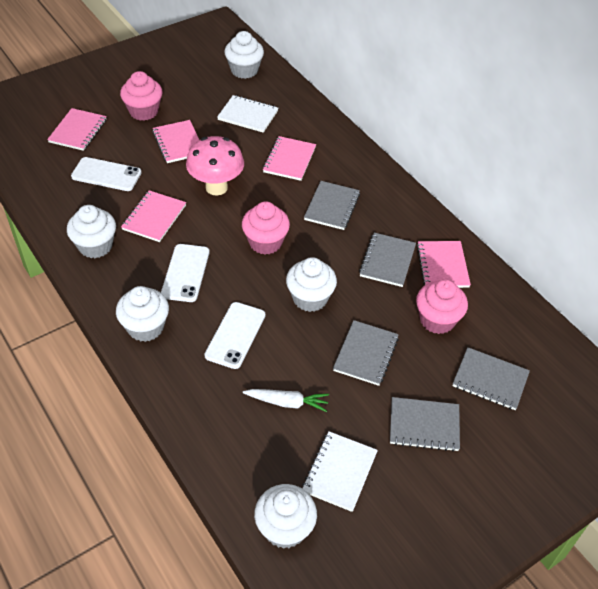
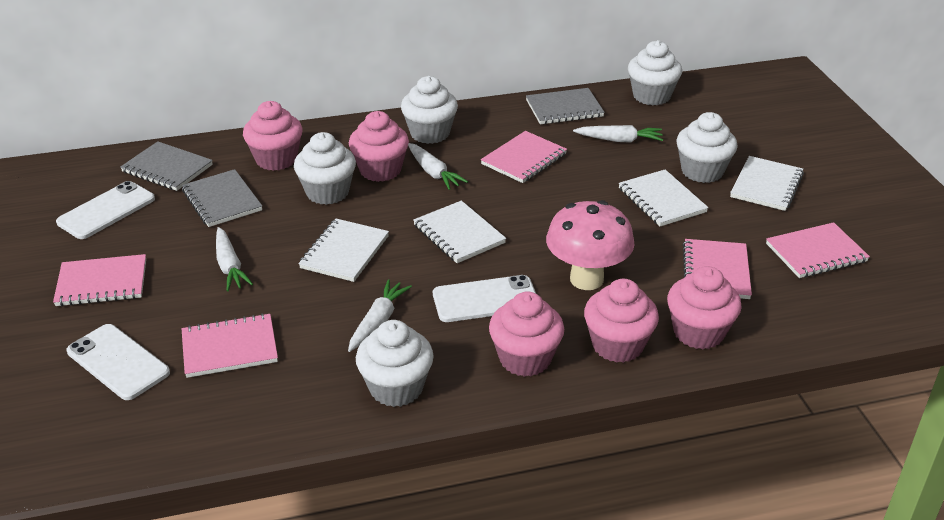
grey notebook: [304,181,360,230] [333,320,399,386] [359,233,416,287] [390,397,460,452] [452,347,530,410] = 5 -> [120,141,213,191] [182,169,262,227] [526,88,605,124] = 3
pink cupcake: [120,71,162,121] [242,202,290,255] [416,279,468,334] = 3 -> [243,101,303,171] [349,111,409,182] [489,291,564,377] [584,279,659,363] [667,266,742,349] = 5
white carrot: [243,389,329,412] = 1 -> [216,227,253,291] [348,279,412,352] [408,143,468,190] [573,125,663,143] = 4
white notebook: [217,95,278,133] [302,431,378,512] = 2 -> [298,219,389,282] [413,200,506,263] [619,169,709,226] [730,156,804,211] = 4

